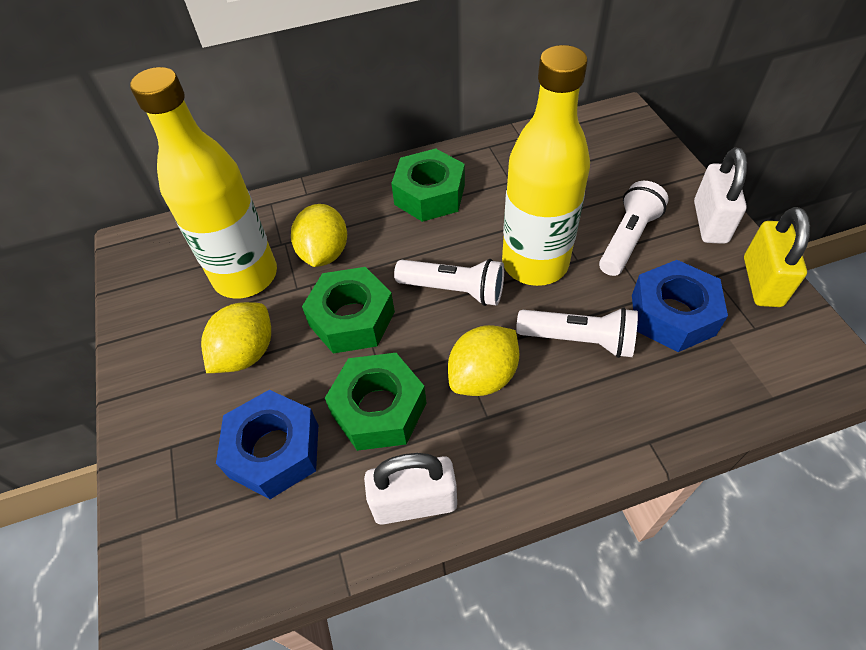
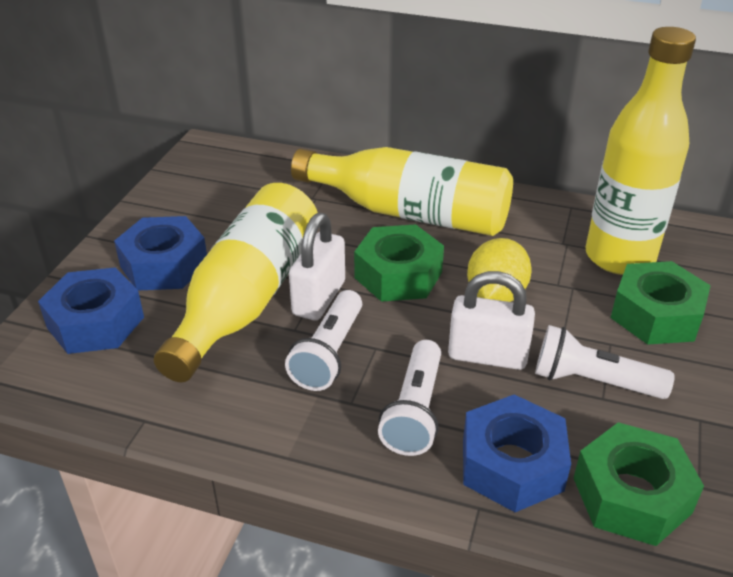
blue nut: [216,390,318,499] [632,260,728,352] = 2 -> [38,267,144,354] [114,216,207,290] [463,394,571,512] = 3
yellow bottle: [130,67,277,299] [502,45,590,286] = 2 -> [154,183,318,382] [291,147,513,236] [585,27,696,275] = 3
yellow lemon: [201,302,271,373] [291,204,347,267] [448,325,519,396] = 3 -> [467,238,532,302] = 1
yellow padlock: [744,207,810,307] = 1 -> none = 0

